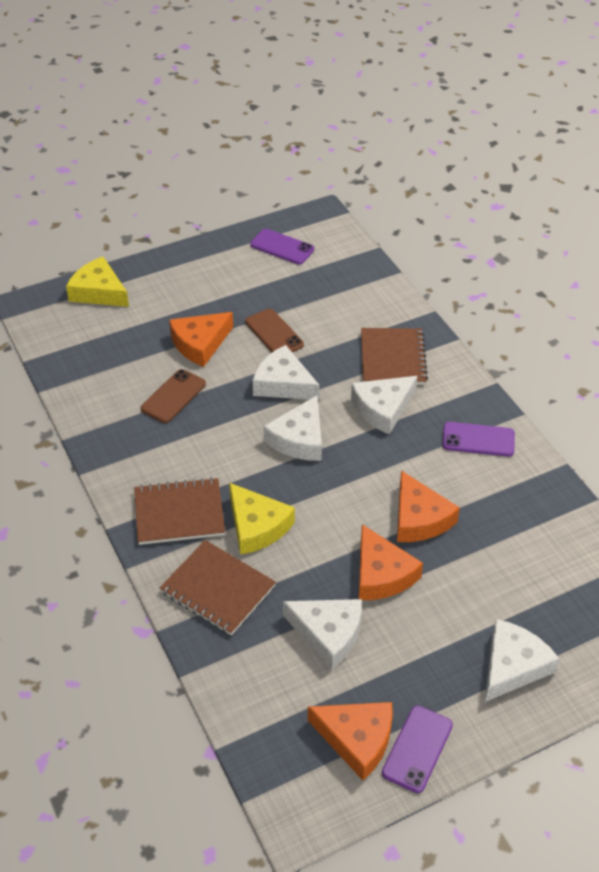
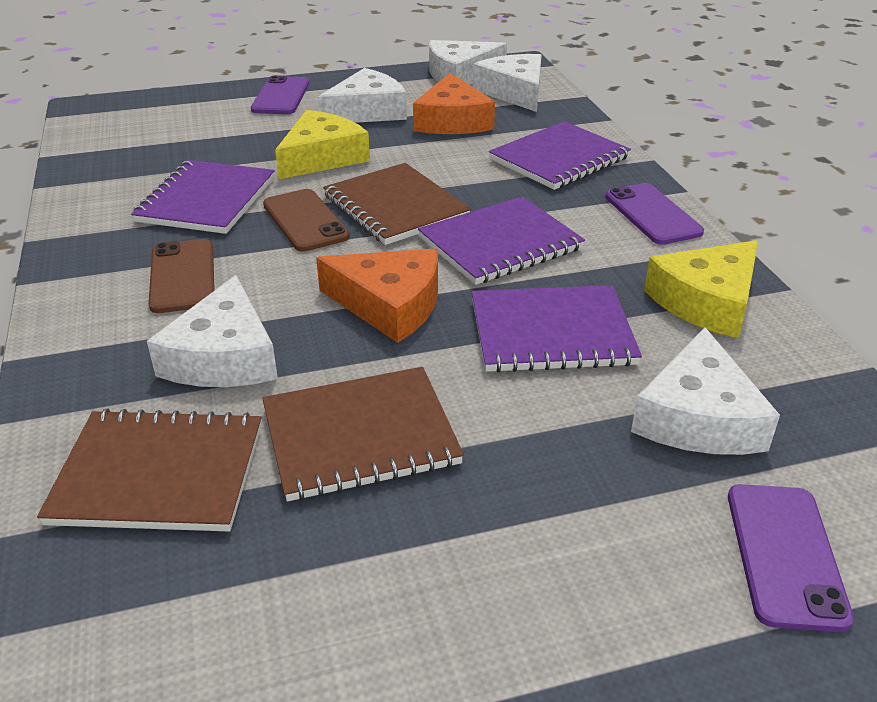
orange cheese: [169,312,233,367] [308,702,393,781] [359,524,423,600] [397,470,460,542] = 4 -> [316,249,438,343] [413,73,495,134] = 2
purple notebook: none = 0 -> [131,160,275,234] [418,196,585,285] [472,285,642,373] [489,121,631,190] = 4

